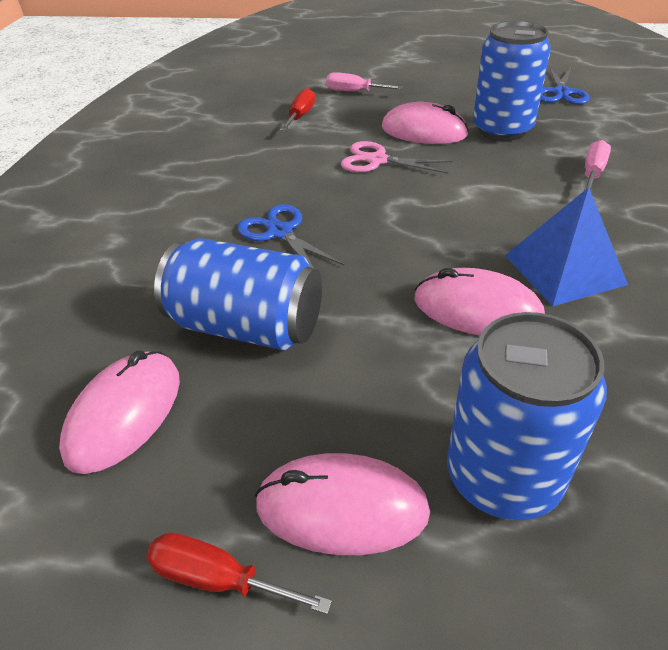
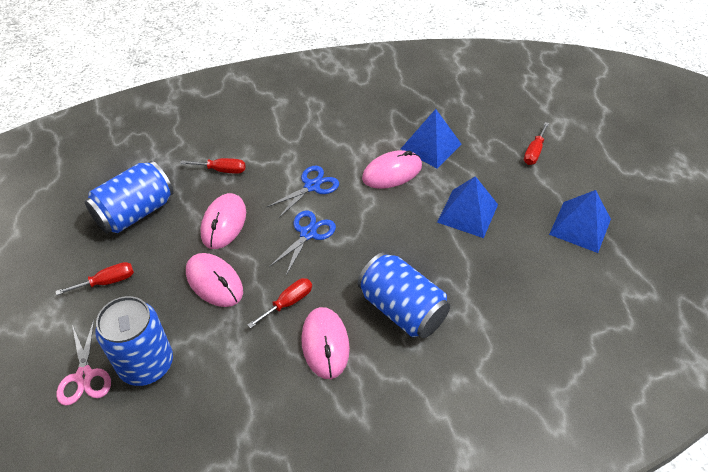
blue pyramid: [505,187,628,306] = 1 -> [401,109,461,168] [437,176,498,238] [549,190,611,253] = 3
pink screwdriver: [326,72,403,92] [584,140,611,192] = 2 -> none = 0
red screwdriver: [146,533,332,614] [280,88,315,131] = 2 -> [56,262,134,295] [180,158,246,174] [247,278,312,328] [524,122,549,165] = 4

